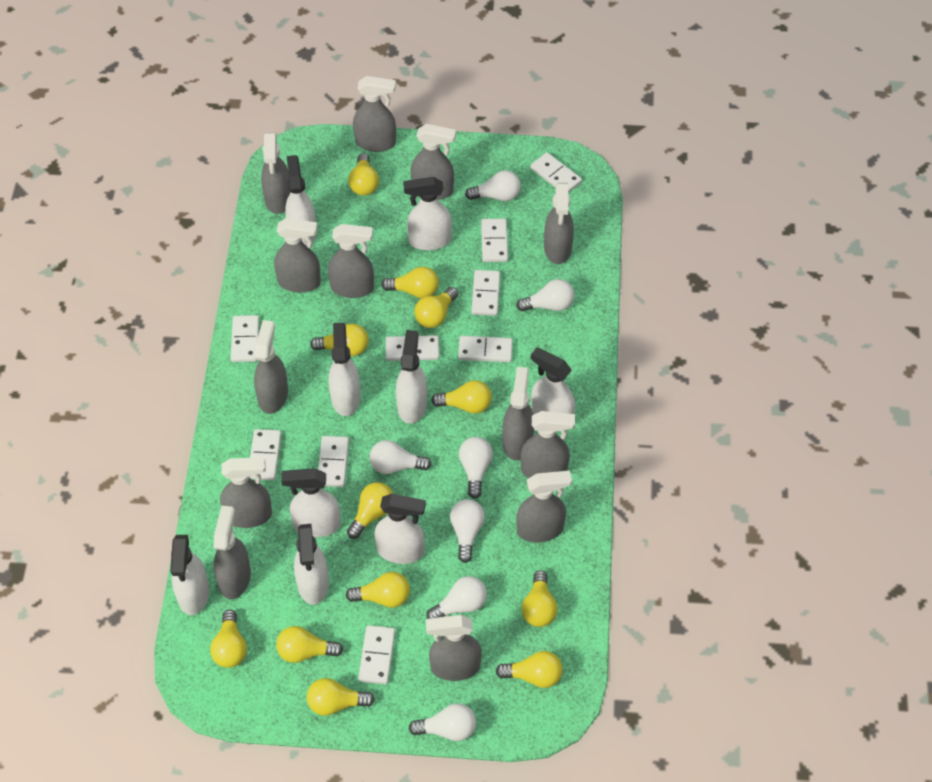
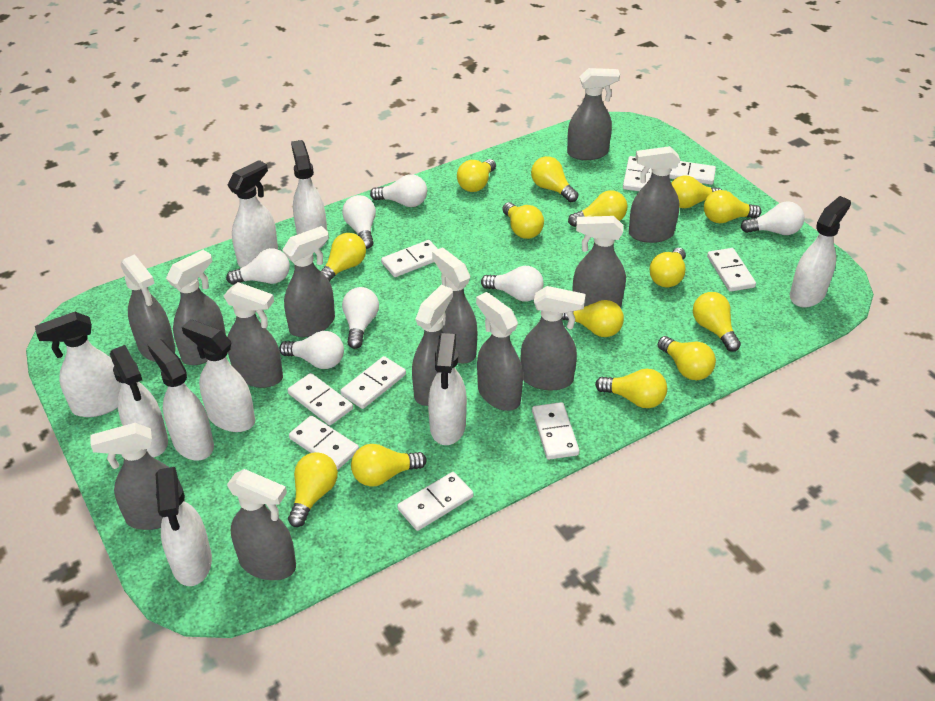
yellow light bulb: [210,610,247,668] [276,626,343,663] [307,678,375,716] [310,324,369,356] [346,572,410,608] [347,482,393,539] [348,153,379,196] [382,267,439,298] [414,287,458,328] [431,380,492,414] [496,651,563,688] [522,570,558,627] = 12 -> [288,452,338,527] [321,233,366,282] [351,444,427,487] [457,159,496,192] [502,202,544,239] [531,156,578,202] [562,300,624,337] [568,190,627,227] [595,368,667,408] [650,248,686,287] [658,336,716,380] [671,176,722,208] [693,292,741,352] [704,190,761,223] = 14

